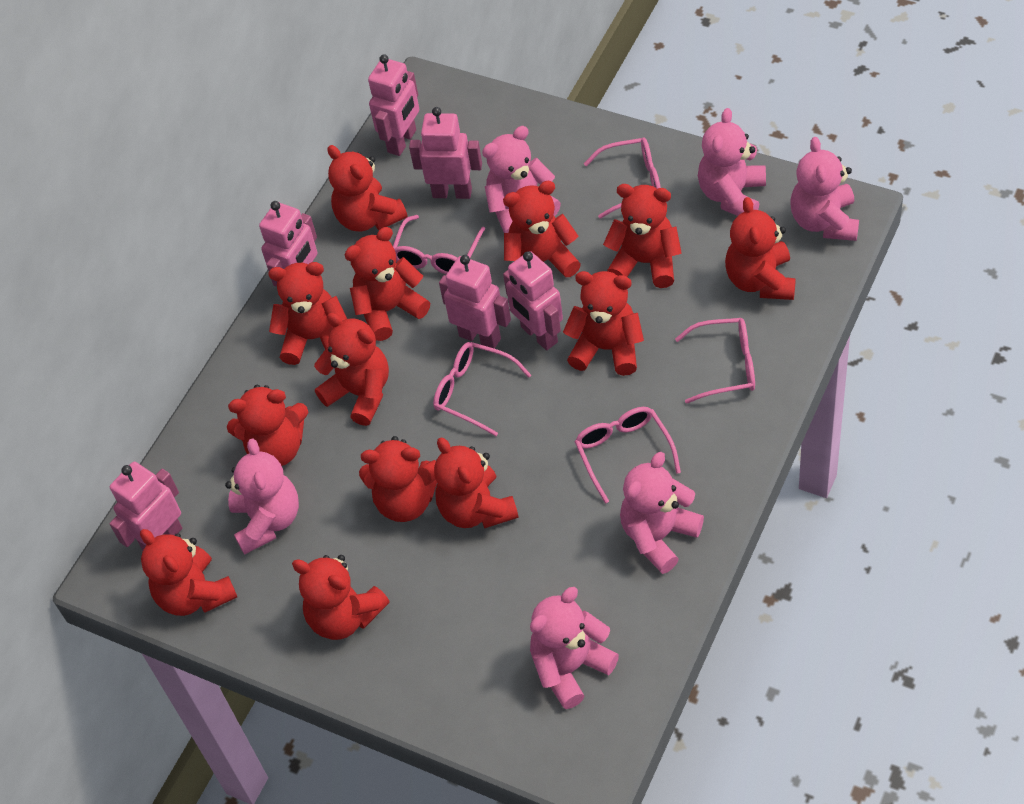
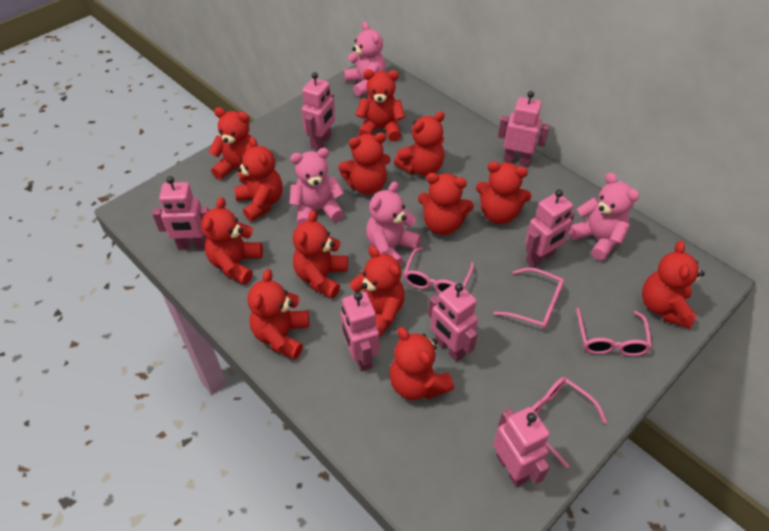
pink glasses: [393,215,485,274] [433,342,531,436] [574,407,681,503] [584,138,661,219] [675,318,755,404] = 5 -> [403,247,474,294] [494,268,564,329] [532,377,607,468] [576,308,652,356] = 4
pink robot: [109,462,182,551] [259,201,318,287] [368,54,419,156] [409,107,482,199] [439,255,511,349] [503,251,563,350] = 6 -> [152,176,209,250] [301,72,335,150] [341,292,379,371] [428,283,478,362] [493,407,550,487] [498,91,550,166] [525,190,575,268] = 7
pink teddy bear: [225,438,299,555] [482,126,561,233] [530,587,619,709] [620,452,704,574] [698,108,766,216] [791,137,859,241] = 6 -> [289,148,344,225] [344,22,386,97] [366,181,421,266] [568,173,639,260] = 4

